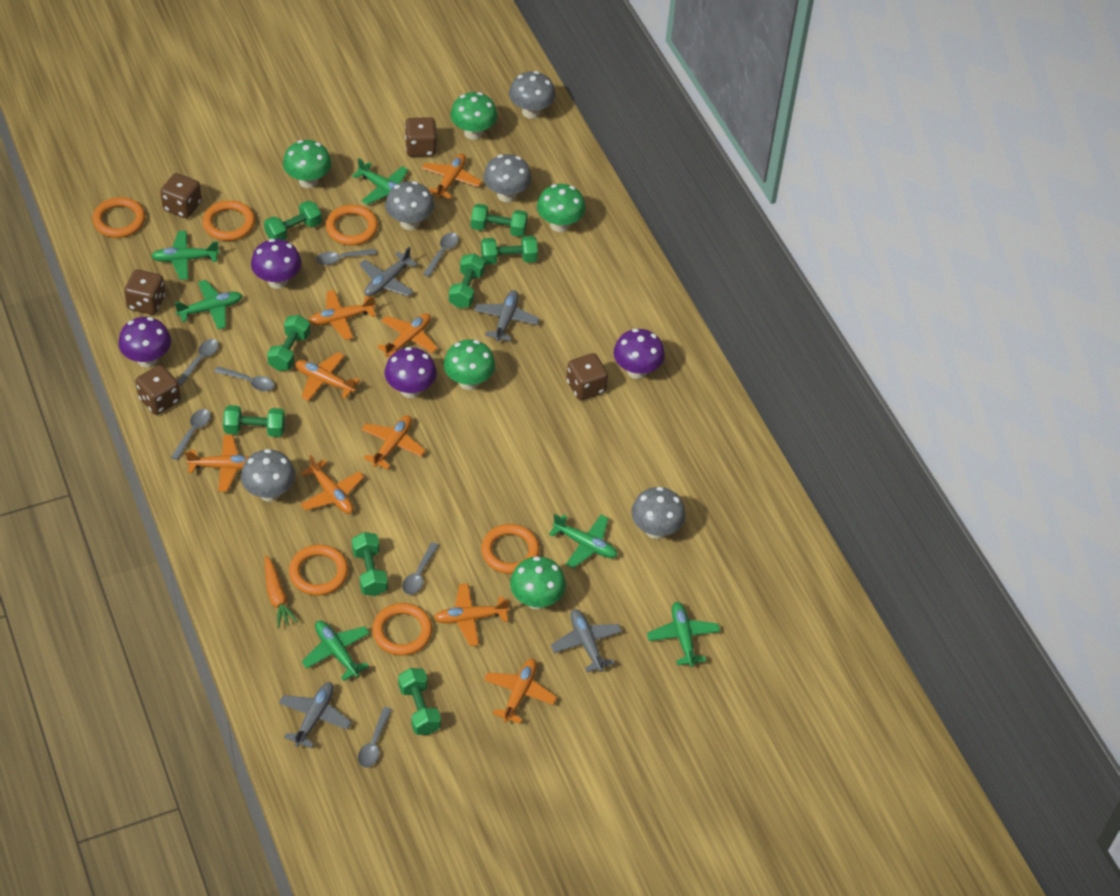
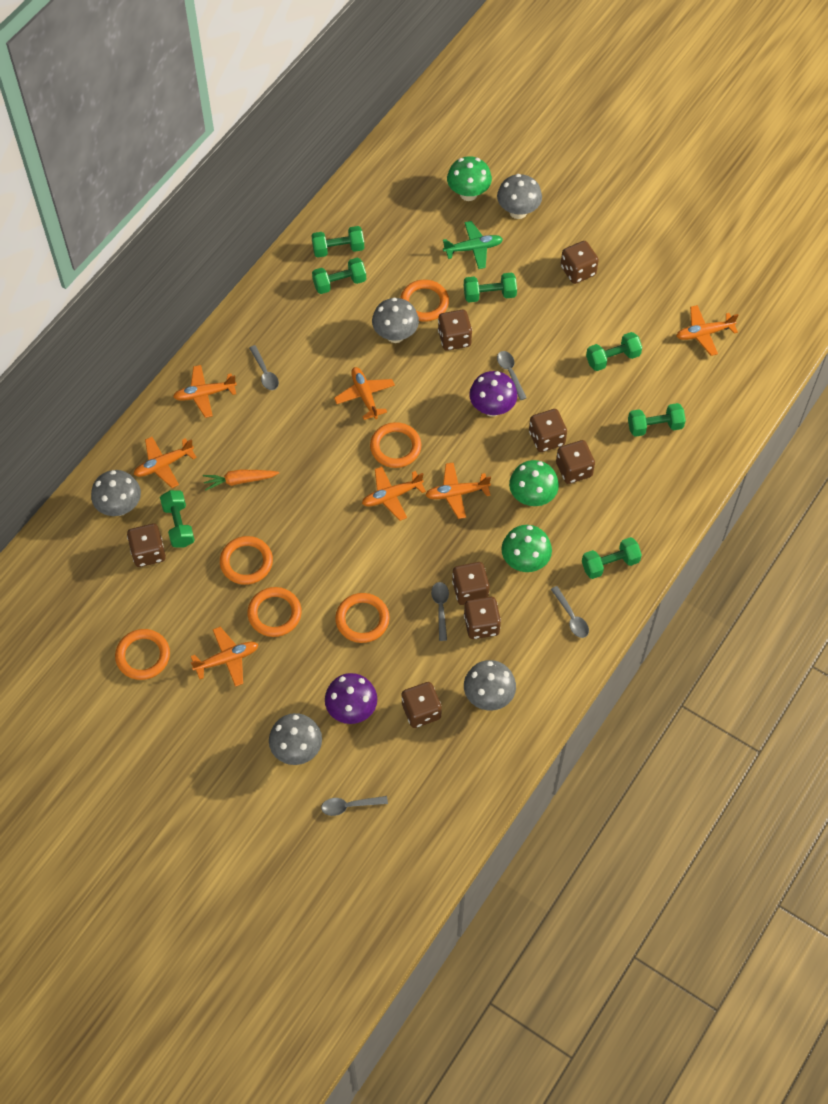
brown dice: [124,269,165,315] [136,365,181,415] [160,173,202,218] [405,117,437,157] [567,353,608,400] = 5 -> [127,524,166,567] [402,682,442,728] [438,310,472,351] [452,562,489,605] [464,597,501,639] [529,409,567,452] [556,440,595,484] [561,241,599,284] = 8
green dumbbell: [223,405,285,437] [264,201,322,240] [267,315,310,371] [352,532,388,596] [398,668,441,735] [449,253,485,308] [471,204,528,237] [481,236,538,265] = 8 -> [160,490,195,548] [311,226,364,257] [312,258,366,294] [464,273,517,302] [582,537,642,579] [586,332,642,371] [628,403,686,437] = 7
green mushroom: [283,140,332,188] [443,339,495,390] [450,92,497,140] [510,556,566,610] [537,184,586,232] = 5 -> [447,156,492,201] [501,525,552,572] [509,460,559,506] = 3
green plane: [151,231,219,280] [175,280,242,329] [302,621,370,681] [352,158,408,205] [549,514,618,569] [647,602,720,667] = 6 -> [443,221,503,269] = 1
grey plane: [279,682,352,748] [359,247,418,297] [474,290,539,342] [551,609,622,672] = 4 -> none = 0
grey spoon: [171,409,211,460] [177,339,219,386] [214,366,275,391] [316,249,377,265] [358,707,392,768] [402,542,439,595] [423,233,459,277] = 7 -> [249,345,279,390] [321,796,388,816] [431,582,449,641] [497,351,526,400] [551,586,589,638] = 5
orange plane: [185,435,249,492] [295,352,360,401] [300,455,364,514] [309,290,376,340] [361,415,426,469] [377,313,438,357] [421,154,482,199] [434,583,510,646] [484,659,557,724] = 9 -> [134,437,197,488] [173,365,237,418] [191,627,259,687] [334,367,395,420] [362,467,426,521] [425,463,491,519] [676,305,738,356] = 7
purple mushroom: [118,317,171,368] [251,239,302,289] [385,347,437,398] [614,328,665,379] = 4 -> [325,673,377,724] [469,371,517,417] = 2

